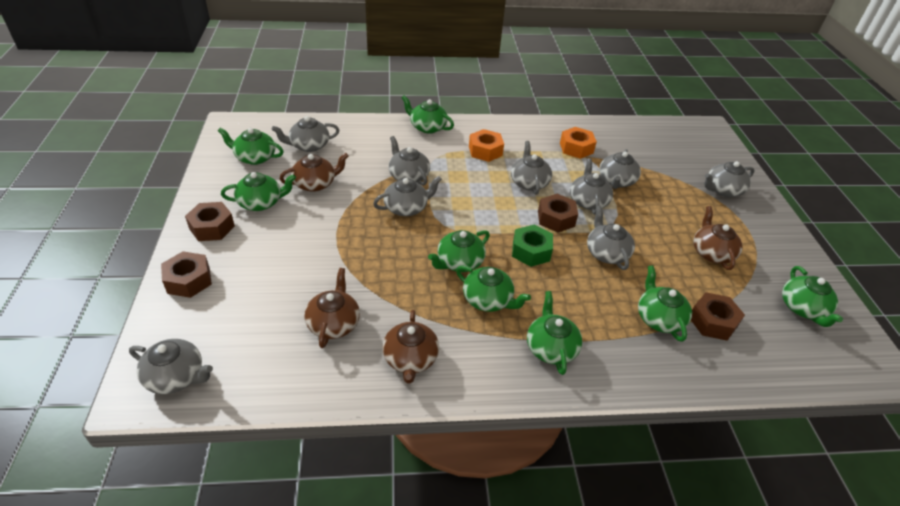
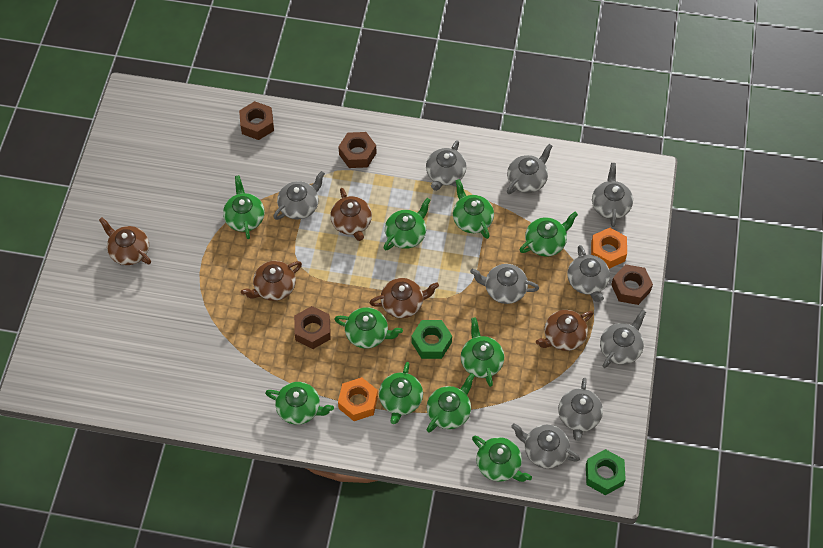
brown teapot: [280,153,349,192] [304,268,360,348] [382,310,439,384] [693,206,743,270] = 4 -> [99,217,151,265] [241,261,302,301] [330,188,372,241] [370,278,439,318] [536,310,593,351] = 5
green nut: [512,225,553,267] = 1 -> [411,320,452,359] [586,449,626,495] = 2
green teapot: [218,128,284,165] [221,172,296,211] [402,95,454,134] [428,230,490,272] [456,266,531,312] [527,291,583,375] [638,265,692,342] [782,266,843,327] = 8 -> [223,175,265,239] [265,382,334,425] [334,307,403,349] [379,362,423,424] [383,198,431,250] [427,373,475,433] [453,179,494,239] [461,317,504,387] [472,436,532,482] [520,212,578,256] = 10

